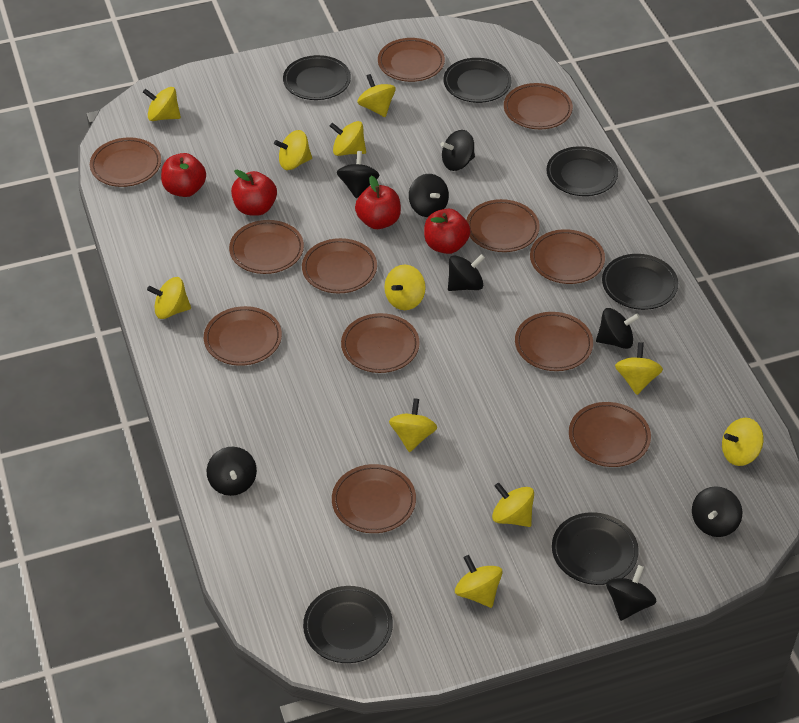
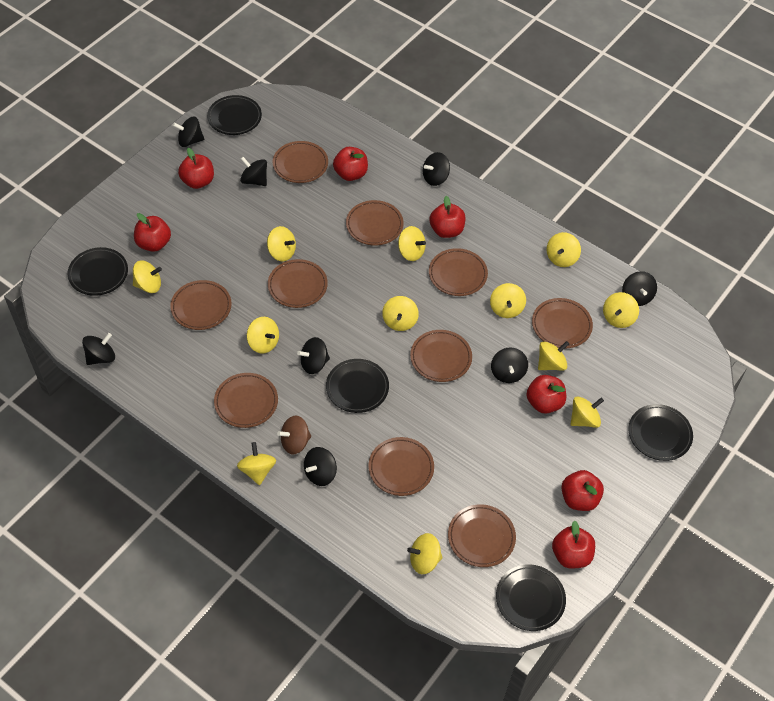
black plate: [283,55,351,100] [303,586,393,663] [444,58,511,103] [546,146,618,196] [552,512,639,585] [602,254,678,310] = 6 -> [68,247,128,296] [207,95,262,135] [326,359,389,413] [496,564,566,631] [628,404,693,461] = 5
brown plate: [90,137,161,187] [204,306,282,366] [229,220,304,274] [302,238,377,293] [332,464,416,533] [341,313,420,373] [378,38,445,82] [466,199,540,252] [504,83,573,129] [515,312,593,371] [530,229,605,284] [569,402,651,467] = 12 -> [170,280,232,330] [214,373,278,428] [268,259,328,308] [273,141,328,183] [346,200,404,246] [368,437,434,496] [410,330,472,382] [429,248,488,296] [448,504,516,567] [532,298,593,348] = 10
brown spinning top: none = 0 -> [277,416,311,455] = 1
red apple: [161,153,206,197] [231,170,277,216] [355,176,401,229] [424,208,471,254] = 4 -> [134,213,171,252] [178,148,214,189] [333,147,368,181] [429,196,465,238] [526,375,566,414] [552,521,595,569] [561,470,604,511] = 7
yellow spinning top: [143,87,181,121] [147,277,191,319] [274,130,312,170] [330,121,366,156] [357,74,396,117] [384,265,426,310] [389,398,437,452] [455,555,503,608] [492,483,534,527] [615,342,663,395] [722,418,763,466] = 11 -> [133,261,162,293] [237,442,276,485] [247,317,279,354] [267,226,296,261] [382,296,419,331] [398,226,426,261] [407,533,443,574] [490,283,526,318] [538,341,569,371] [547,232,581,267] [570,396,604,428] [603,292,639,328] = 12

